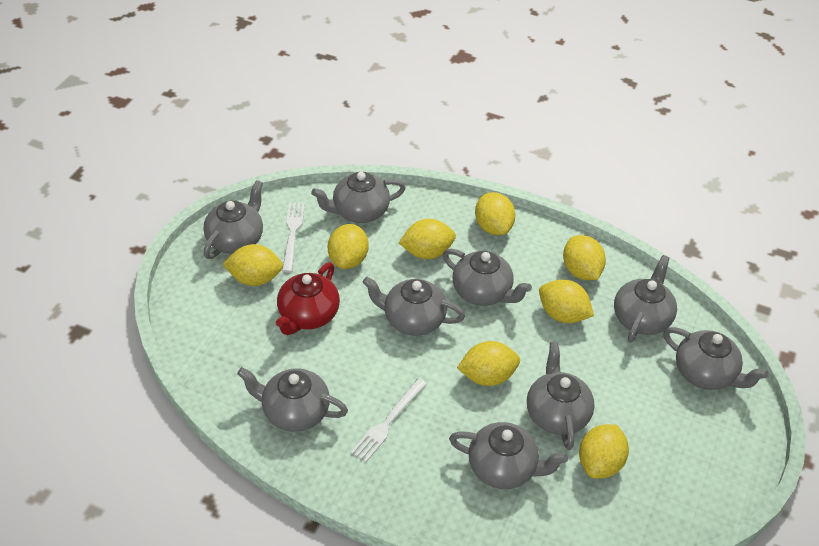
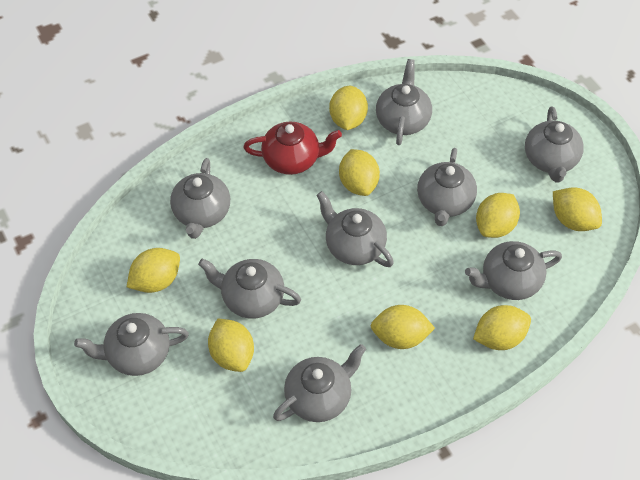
white fork: [282,202,305,272] [351,378,427,462] = 2 -> none = 0

